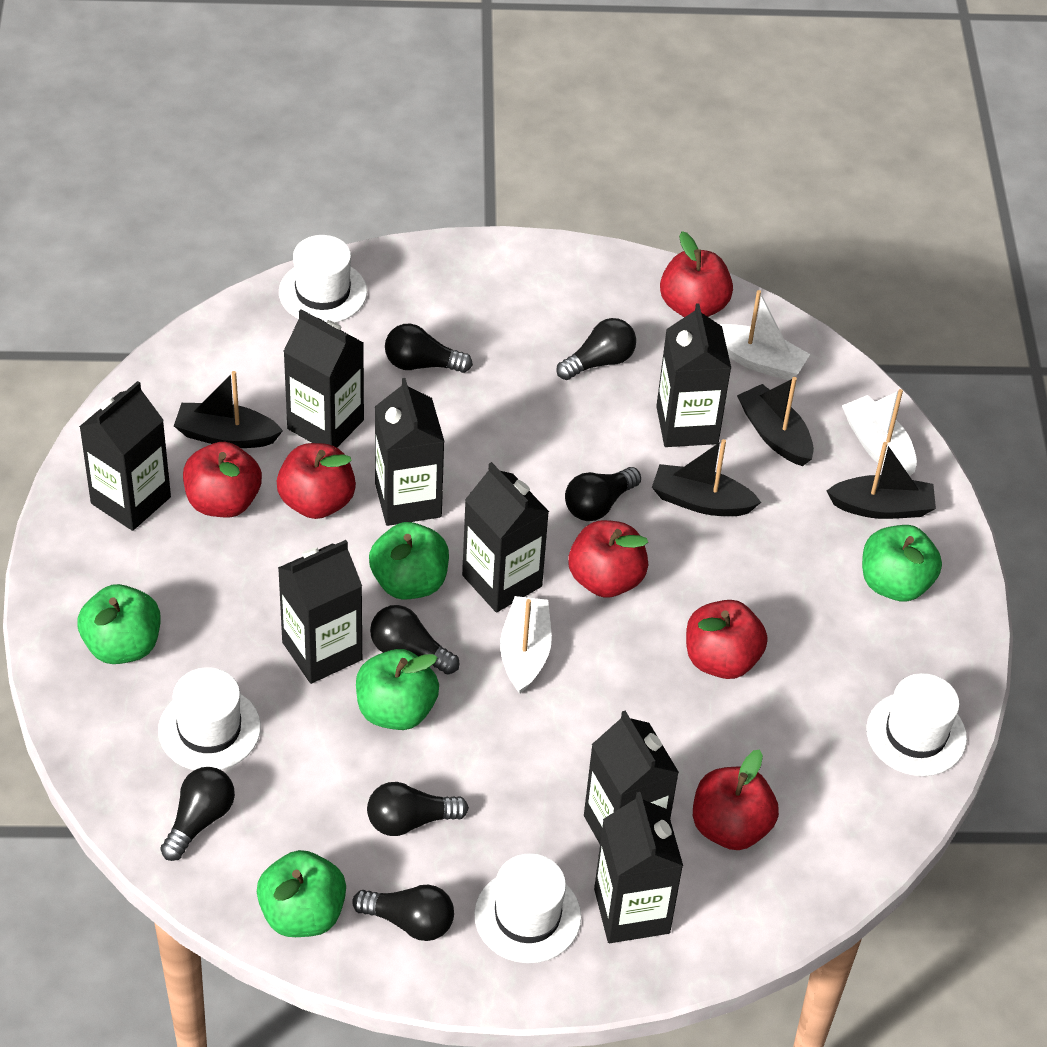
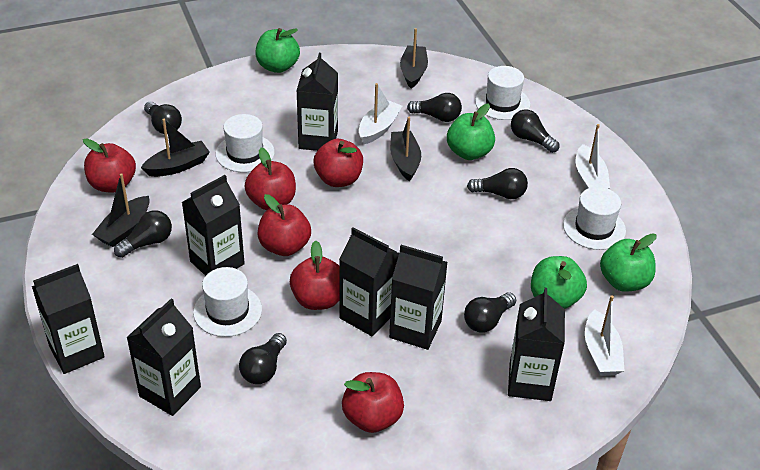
black carton: [79,381,171,531] [278,540,362,684] [283,309,364,447] [375,378,445,526] [462,462,549,613] [584,711,679,844] [594,792,683,943] [656,303,731,447] = 8 -> [32,264,105,374] [126,299,201,416] [182,175,245,276] [297,53,338,151] [339,227,399,337] [389,245,448,350] [508,288,565,401] = 7
green apple: [77,584,160,664] [257,850,346,937] [356,649,439,730] [369,522,449,600] [862,525,942,602] = 5 -> [255,28,300,73] [447,104,495,160] [531,256,587,309] [600,233,656,292] = 4

